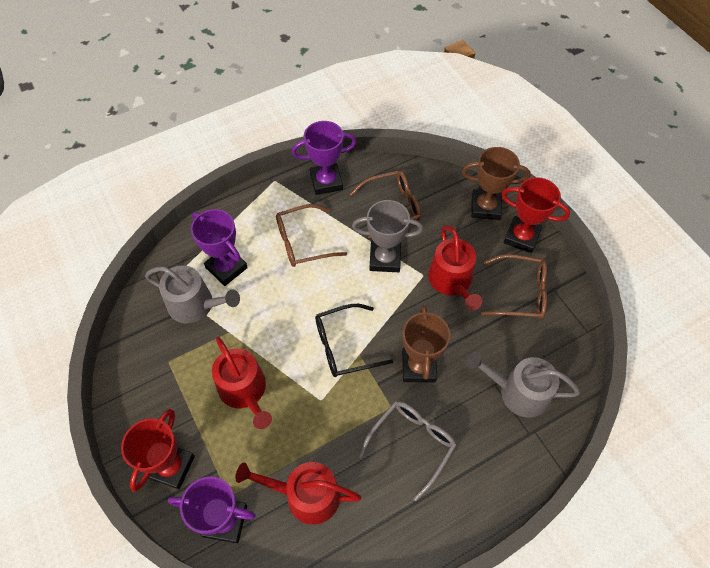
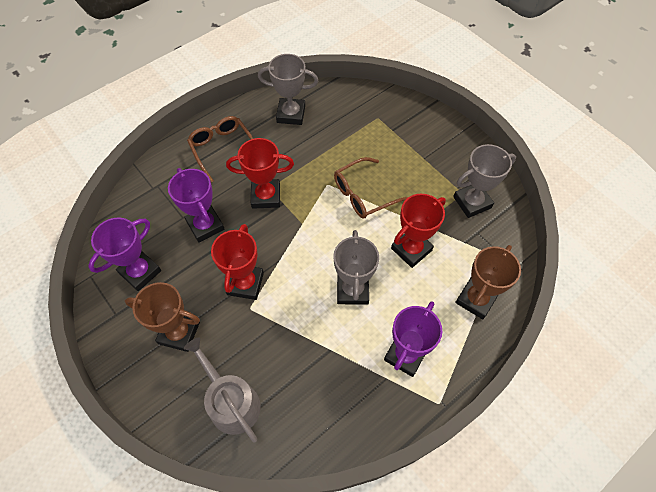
black glasses: [315,304,393,377] = 1 -> none = 0
brown glasses: [276,204,347,267] [350,171,421,238] [481,254,547,319] = 3 -> [187,116,254,182] [334,157,408,219] = 2
grey glasses: [359,401,457,501] = 1 -> none = 0
grey trophy: [352,200,423,272] = 1 -> [258,54,318,125] [333,230,379,305] [453,144,516,218] = 3
grey watering can: [145,266,240,324] [466,352,580,418] = 2 -> [184,337,261,443] = 1
red trophy: [121,409,195,492] [502,177,570,253] = 2 -> [211,224,264,300] [226,138,294,209] [391,194,446,268] = 3
red watering can: [212,337,272,429] [235,462,361,525] [428,225,482,310] = 3 -> none = 0

